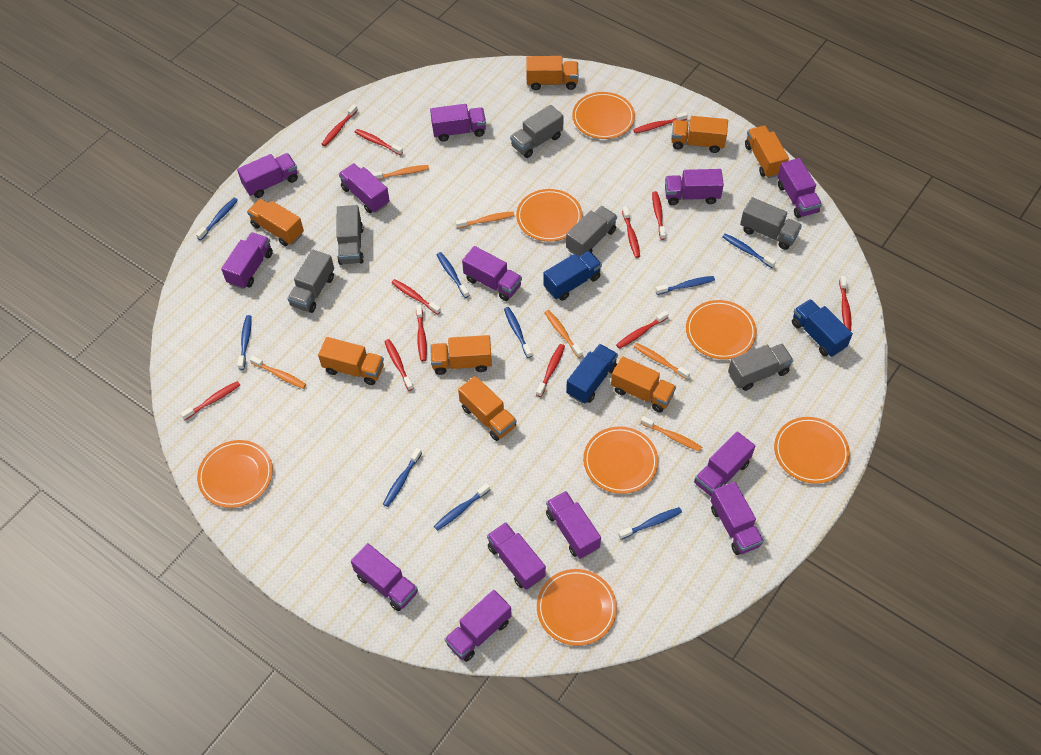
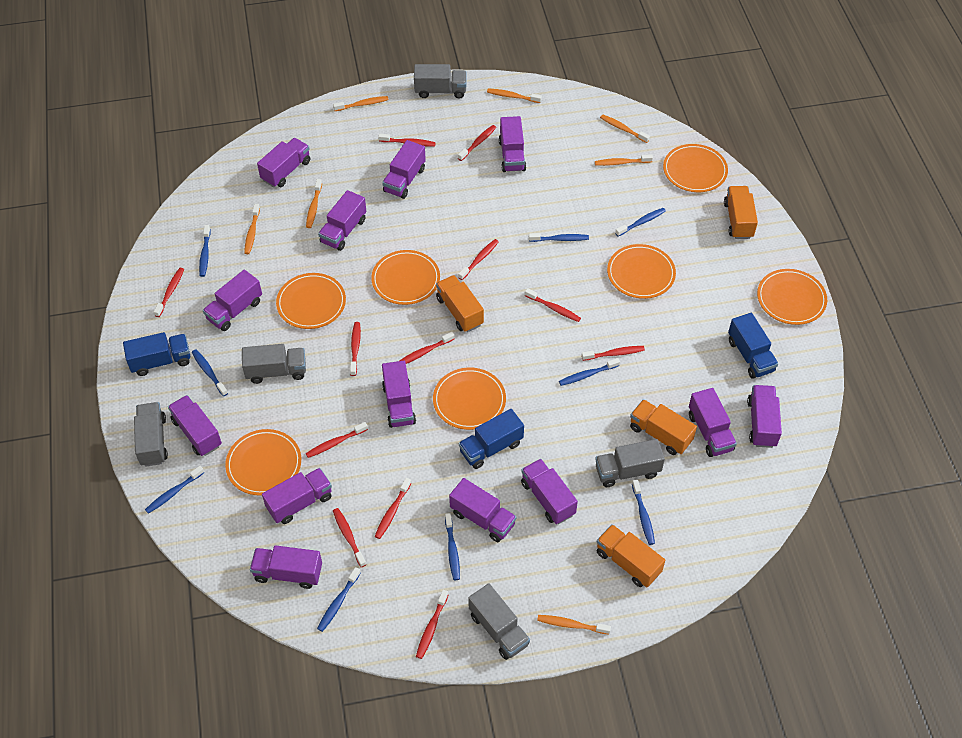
grey truck: [287,249,334,313] [337,205,364,265] [510,105,564,158] [566,206,617,257] [728,344,793,391] [740,197,802,250] = 6 -> [134,402,168,467] [242,344,306,384] [414,64,467,99] [468,583,530,660] [595,439,665,487] = 5
orange toothbrush: [250,356,306,389] [372,165,429,180] [456,211,514,229] [545,310,583,358] [634,343,690,379] [640,416,702,452] = 6 -> [244,204,260,254] [306,179,322,228] [333,96,389,111] [487,88,542,103] [537,615,611,635] [595,154,653,166] [600,114,650,143] = 7
orange truck: [247,199,304,246] [318,337,384,385] [430,335,492,375] [458,376,516,441] [526,56,579,90] [611,356,676,413] [671,116,728,153] [745,126,789,178] = 8 -> [436,275,484,332] [597,524,665,587] [630,399,697,455] [724,186,758,239] = 4

